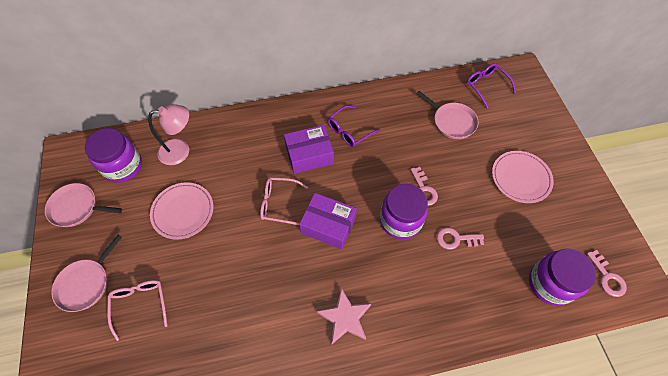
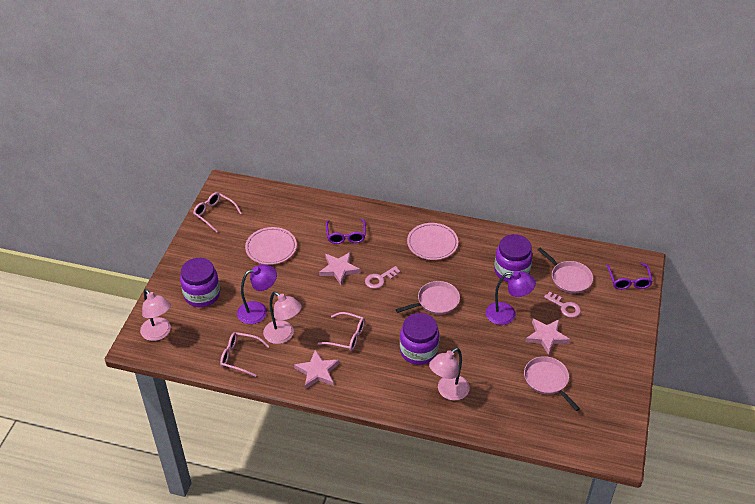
pink glasses: [107,280,167,341] [260,177,308,225] = 2 -> [193,192,242,233] [220,332,269,377] [318,312,365,351] = 3
pink key: [410,167,438,206] [437,227,484,250] [587,250,627,297] = 3 -> [365,266,400,289] [544,292,581,318] = 2
pink lamp: [148,104,189,165] = 1 -> [140,289,171,341] [263,292,302,344] [429,348,470,401] = 3
pink star: [317,288,371,344] = 1 -> [294,350,339,389] [319,252,360,285] [525,319,570,355] = 3
purple box: [284,125,334,174] [299,193,357,249] = 2 -> none = 0
purple lamp: none = 0 -> [237,264,277,324] [486,271,536,325] = 2

